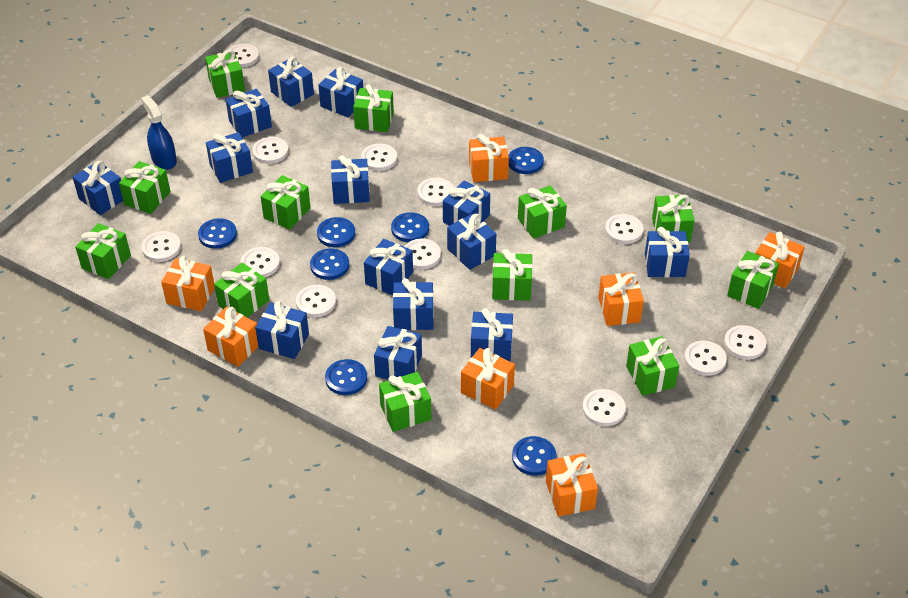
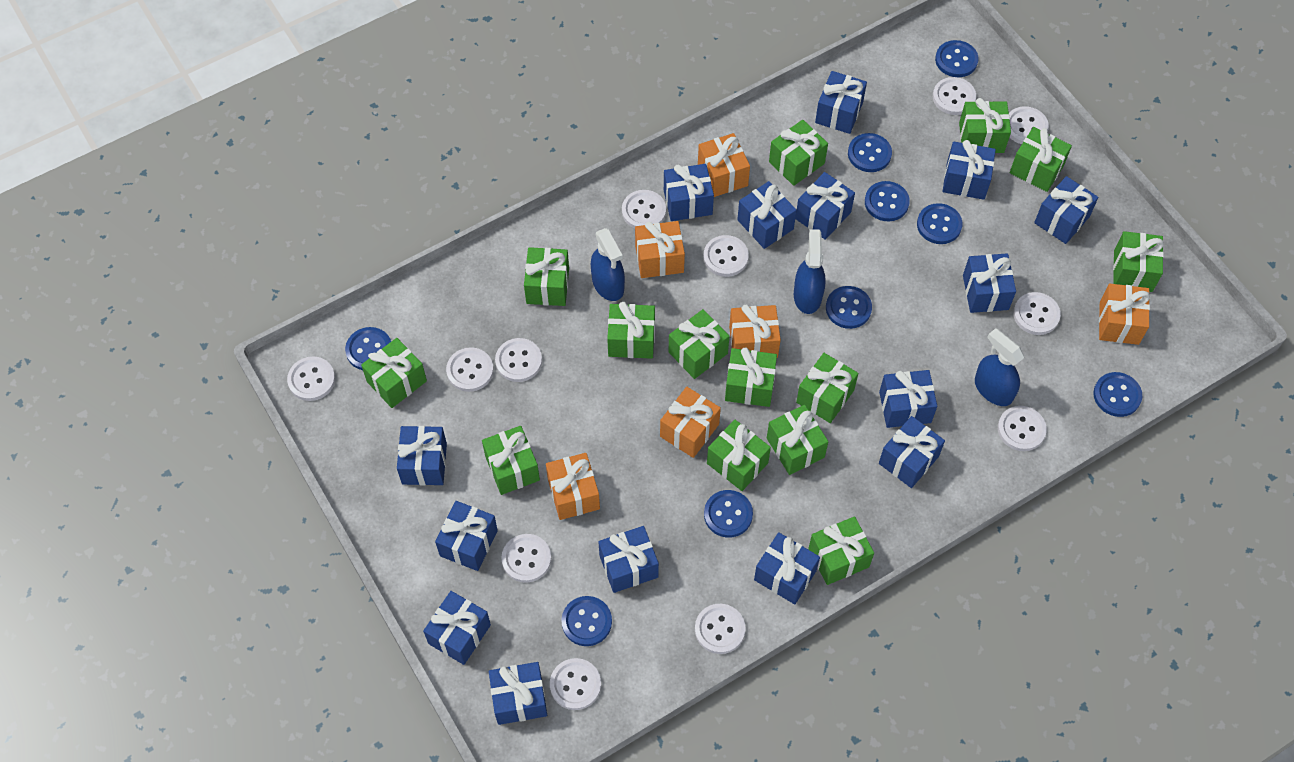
blue button: [198,218,237,249] [310,248,349,280] [317,217,355,247] [325,359,367,395] [391,212,429,242] [509,147,544,174] [512,436,556,476] = 7 -> [345,327,391,370] [561,596,612,646] [704,490,753,538] [826,286,872,329] [848,133,892,172] [865,181,910,221] [917,203,963,244] [935,40,978,77] [1093,372,1142,417] = 9
blue gift: [73,161,123,215] [206,132,253,183] [226,89,272,138] [255,301,309,359] [268,57,314,107] [318,67,363,117] [331,155,370,204] [364,239,413,295] [374,326,422,380] [393,278,434,330] [443,181,490,226] [447,213,496,270] [471,308,513,362] [645,227,690,277] = 14 -> [397,426,447,485] [423,591,491,665] [435,501,498,571] [489,662,547,725] [598,526,659,593] [664,164,714,221] [737,181,797,249] [754,532,820,604] [795,172,855,240] [815,71,867,134] [879,370,937,428] [879,416,945,488] [942,140,996,200] [963,253,1016,313] [1034,176,1098,244] = 15
blue spray bottle: [141,95,177,170] = 1 -> [591,228,625,301] [794,229,826,314] [975,328,1024,406] = 3
green gift: [75,223,131,279] [119,161,170,214] [205,50,245,98] [214,263,269,318] [260,175,311,230] [353,84,394,132] [379,372,432,432] [492,249,533,301] [518,185,567,239] [626,336,679,396] [652,195,695,242] [727,251,779,309] = 12 -> [361,338,427,408] [482,426,540,495] [524,247,569,306] [607,302,655,359] [668,309,730,379] [707,420,771,491] [725,347,777,407] [767,405,828,475] [769,120,828,186] [796,353,858,423] [808,516,874,585] [959,98,1011,153] [1010,127,1072,192] [1113,231,1164,292] = 14
orange gift: [161,256,215,311] [203,307,258,367] [461,348,515,410] [469,134,509,182] [546,453,598,517] [598,273,644,326] [755,232,805,288] = 7 -> [546,453,600,520] [635,221,685,278] [660,387,721,458] [698,133,750,197] [729,305,781,358] [1099,284,1150,345] = 6

